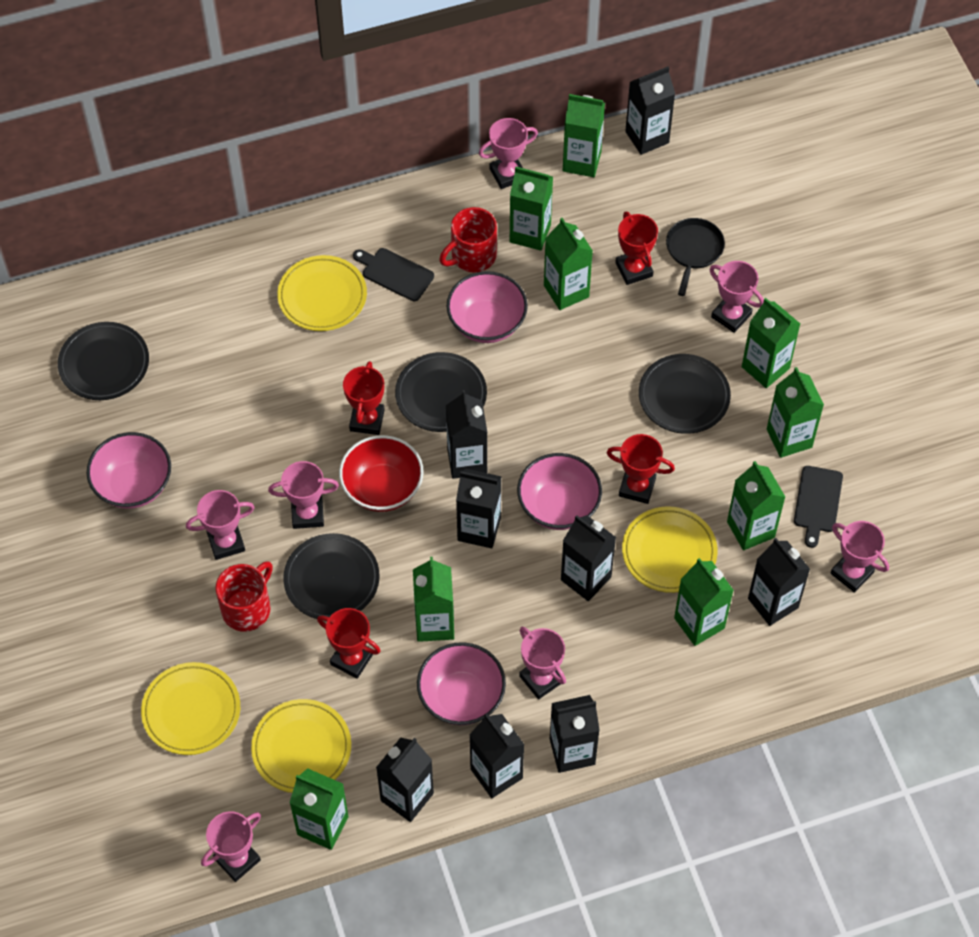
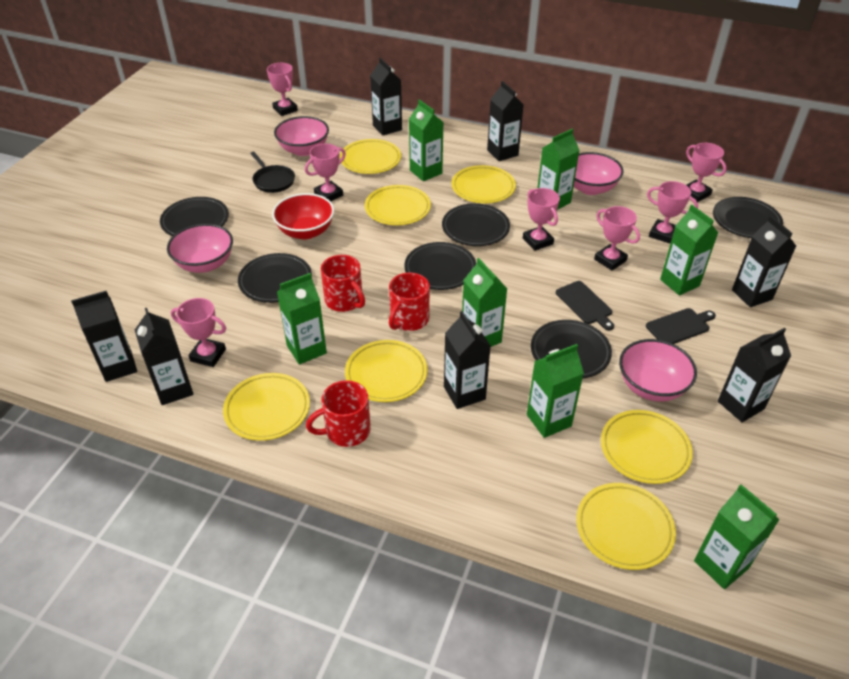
black carton: [376,737,434,822] [446,390,487,479] [456,468,502,548] [470,713,525,798] [550,695,600,773] [561,515,616,601] [625,66,675,155] [748,538,810,626] = 8 -> [71,291,137,382] [135,308,194,405] [370,58,402,136] [444,311,490,409] [487,81,524,161] [718,328,791,422] [732,216,796,307] = 7
black plate: [58,322,149,400] [283,533,380,619] [395,352,487,432] [639,354,731,434] = 4 -> [160,197,229,236] [238,253,312,303] [404,242,476,290] [442,203,510,246] [531,320,612,379] [713,197,783,238] = 6
green carton: [290,768,348,850] [413,557,454,642] [510,167,553,251] [544,218,593,310] [563,94,605,177] [674,558,734,646] [727,461,785,550] [742,298,800,388] [767,367,824,458] = 9 -> [277,273,327,365] [409,99,444,181] [462,258,507,347] [527,344,584,438] [538,129,580,210] [660,205,718,296] [694,485,780,589] = 7
red mug: [215,561,273,632] [439,207,497,273] = 2 -> [306,380,371,447] [321,255,365,312] [389,273,430,331] = 3
red trophy: [317,608,381,679] [343,361,385,435] [607,434,675,504] [615,212,658,285] = 4 -> none = 0
yellow plate: [141,662,240,755] [251,699,351,793] [277,255,367,331] [622,506,718,593] = 4 -> [223,373,310,441] [340,139,401,174] [345,340,427,402] [365,185,431,225] [452,165,516,203] [576,483,676,570] [601,410,693,484] = 7

